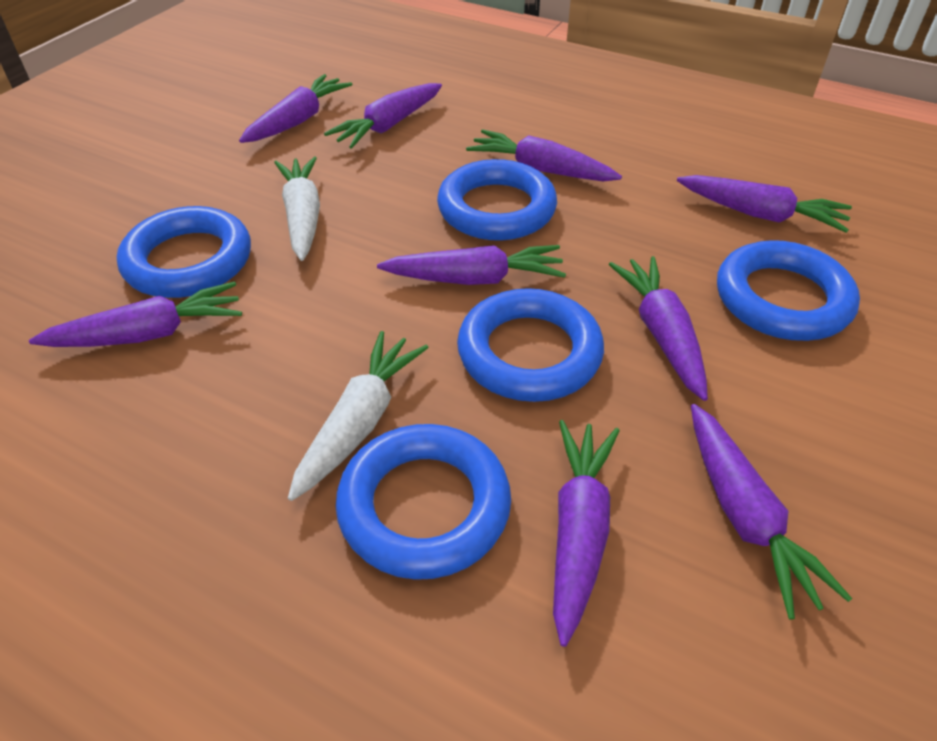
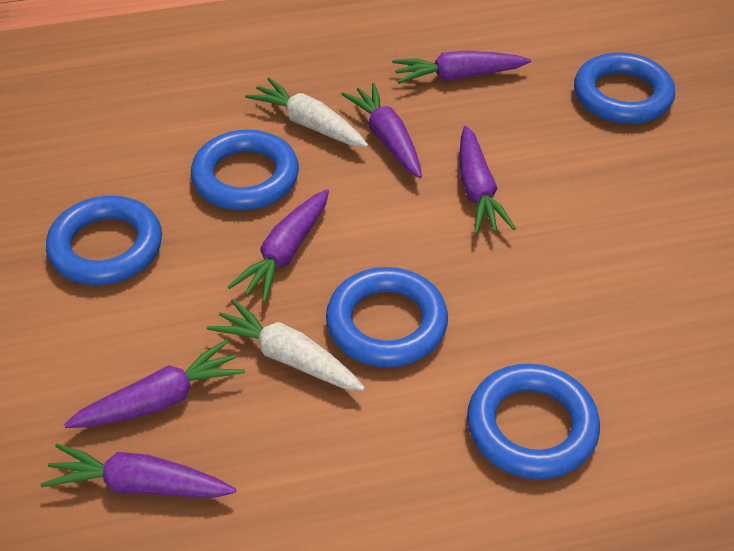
purple carrot: [29,282,242,347] [239,74,353,143] [324,83,442,149] [377,245,566,285] [466,129,622,181] [553,420,620,647] [609,256,708,401] [677,175,852,233] [691,404,852,620] = 9 -> [41,444,236,498] [64,340,245,428] [228,189,329,303] [341,83,422,178] [392,51,531,84] [459,126,516,234] = 6

